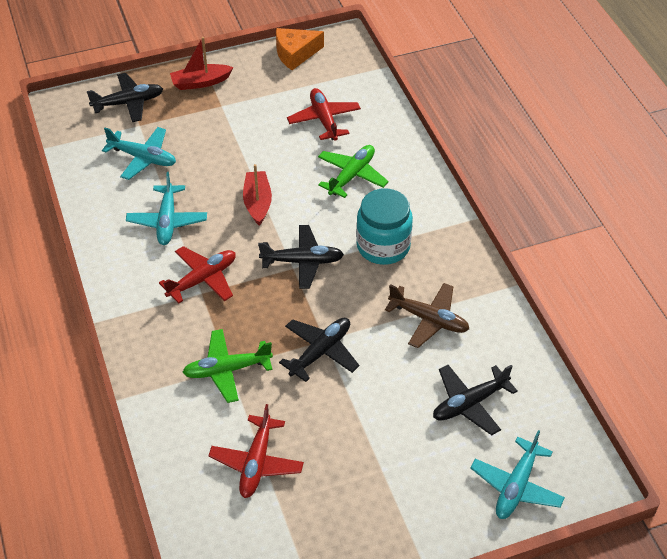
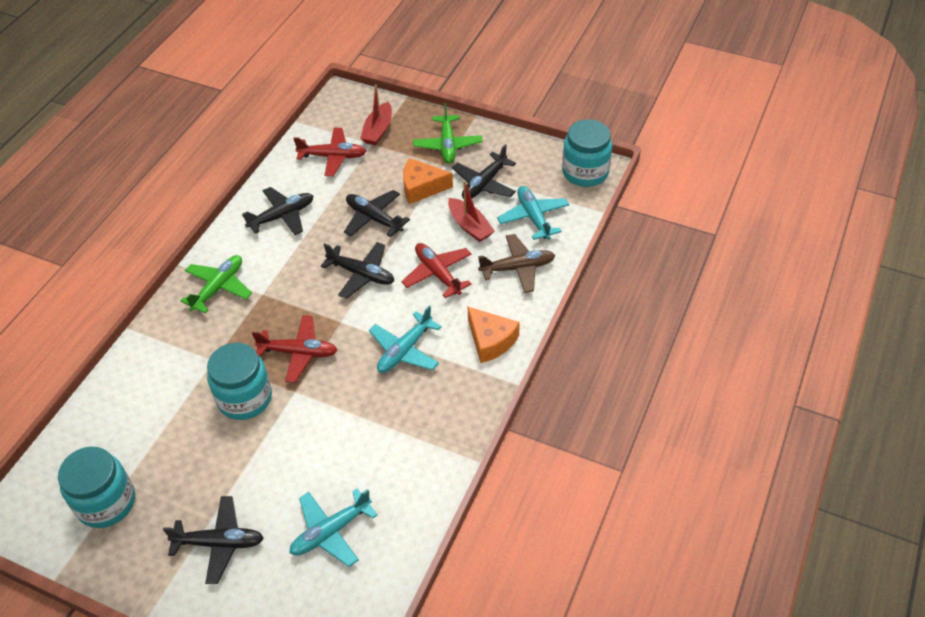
black plane: [87,73,163,122] [258,225,344,289] [279,318,359,382] [433,365,518,435] = 4 -> [163,496,264,584] [242,187,313,235] [321,242,394,299] [344,190,410,237] [452,144,516,199] = 5
orange cheese: [276,28,324,70] = 1 -> [403,158,453,204] [468,307,520,363] = 2
turquoise jar: [356,188,413,265] = 1 -> [58,447,135,528] [207,343,272,420] [562,119,612,187] = 3

